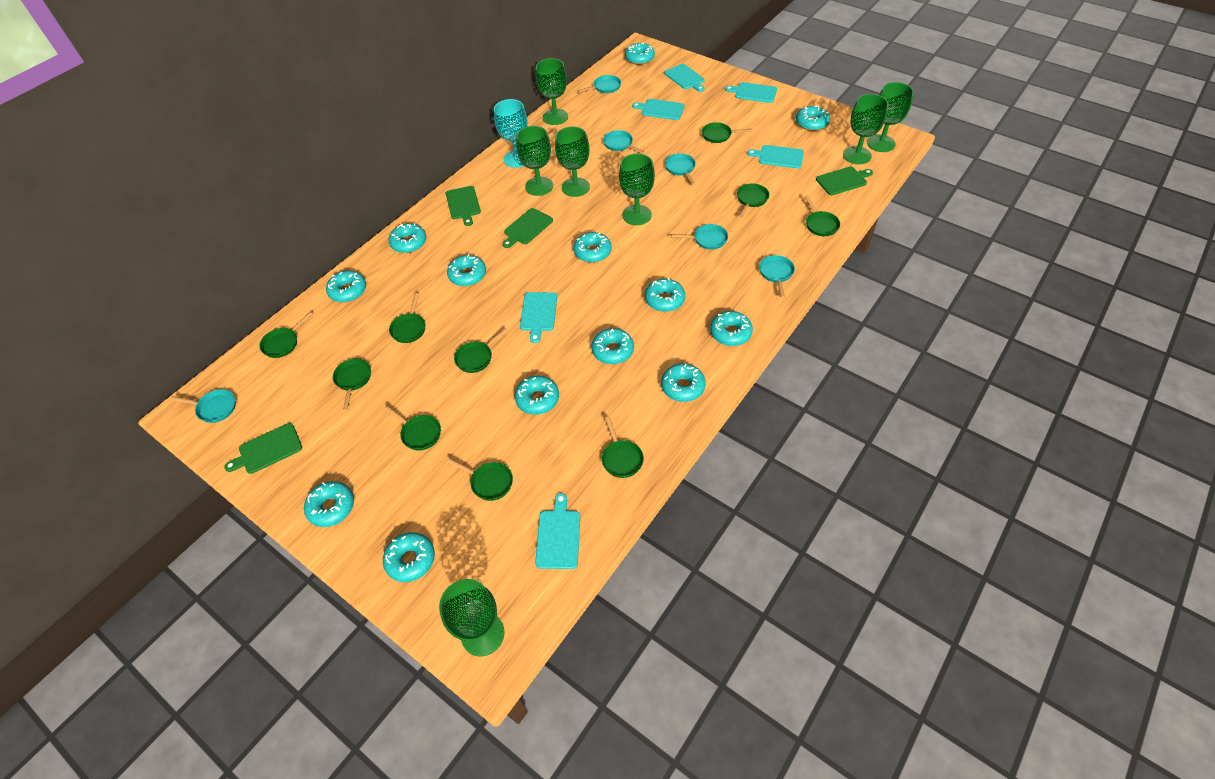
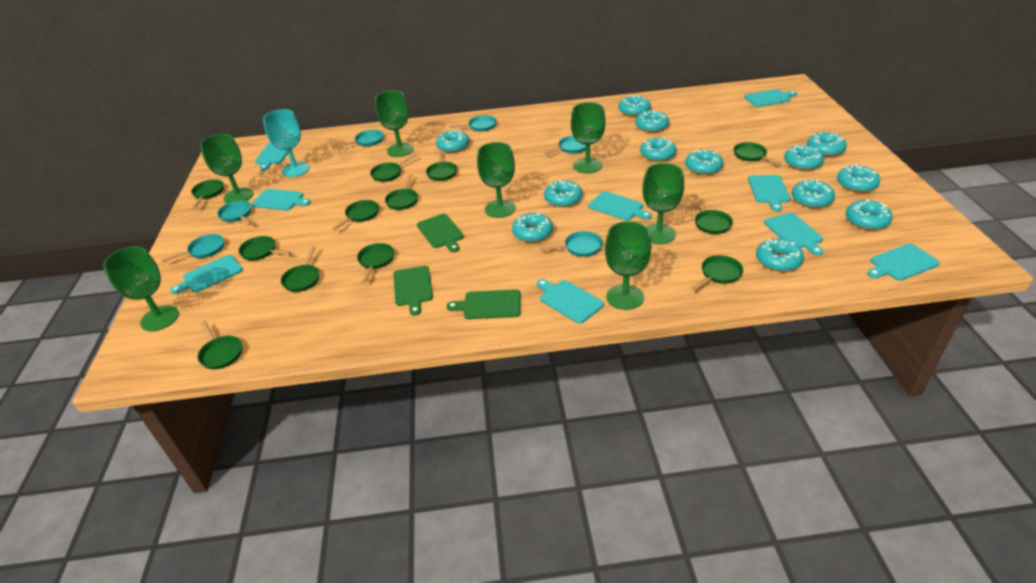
green cutting board: [224,423,302,474] [446,186,481,226] [503,208,553,248] [816,166,873,195] = 4 -> [393,266,433,315] [417,214,464,252] [447,289,521,319] = 3
green pan: [260,312,312,358] [333,359,371,411] [384,406,441,451] [389,293,425,343] [447,459,513,501] [454,328,508,373] [602,416,644,478] [702,122,753,143] [737,183,769,217] [804,195,840,236] = 10 -> [191,179,224,208] [197,321,242,369] [238,236,291,261] [281,246,319,292] [332,200,379,230] [357,243,394,282] [370,154,417,182] [385,174,418,210] [426,149,457,181] [692,195,733,234] [692,255,743,290] [733,142,782,165] = 12
turquoise cutting board: [520,292,557,343] [535,493,580,569] [632,99,684,120] [664,64,705,92] [725,82,777,103] [747,145,804,169] = 6 -> [170,255,243,294] [252,189,311,210] [255,143,288,171] [537,279,604,324] [588,191,652,221] [744,89,797,107] [748,175,790,211] [764,213,823,256] [867,244,940,281] = 9

